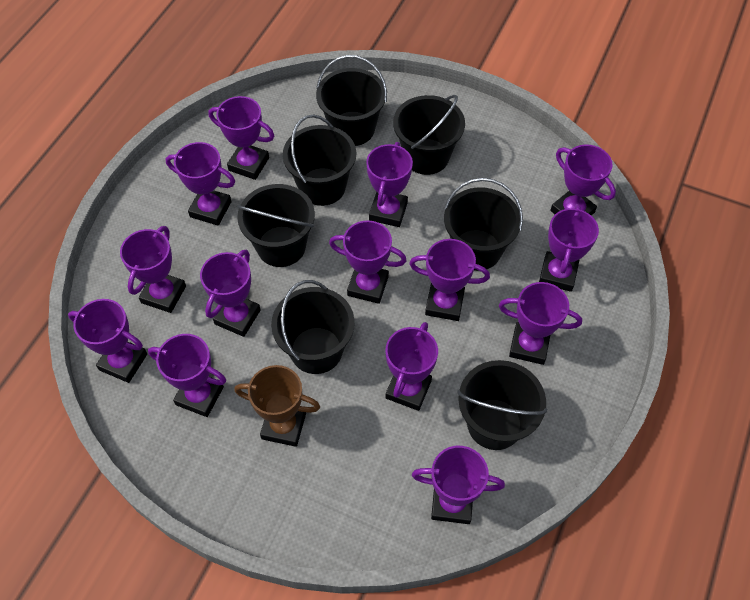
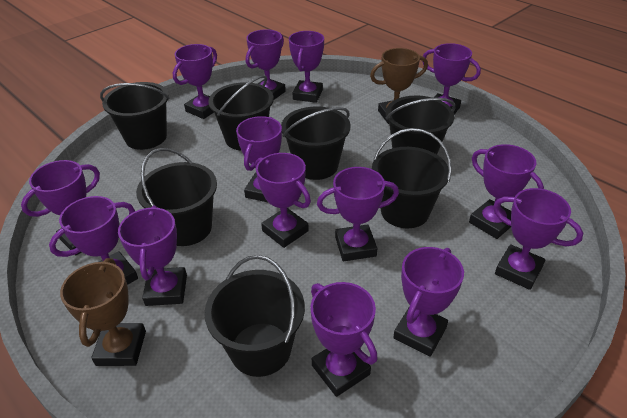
brown trophy: [234,365,320,447] = 1 -> [60,258,146,366] [370,48,428,124] = 2

